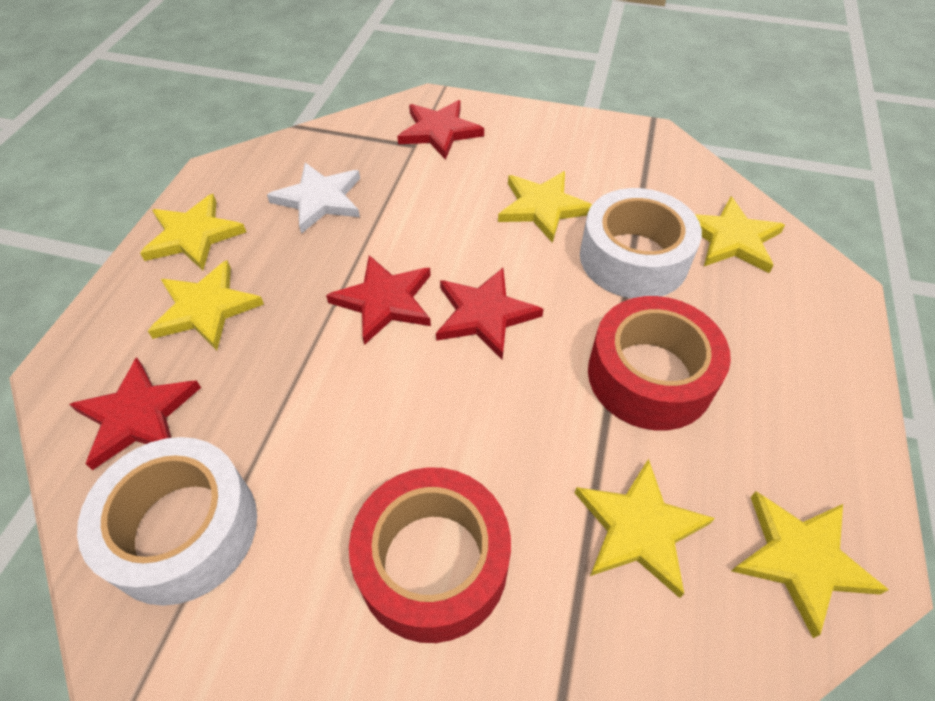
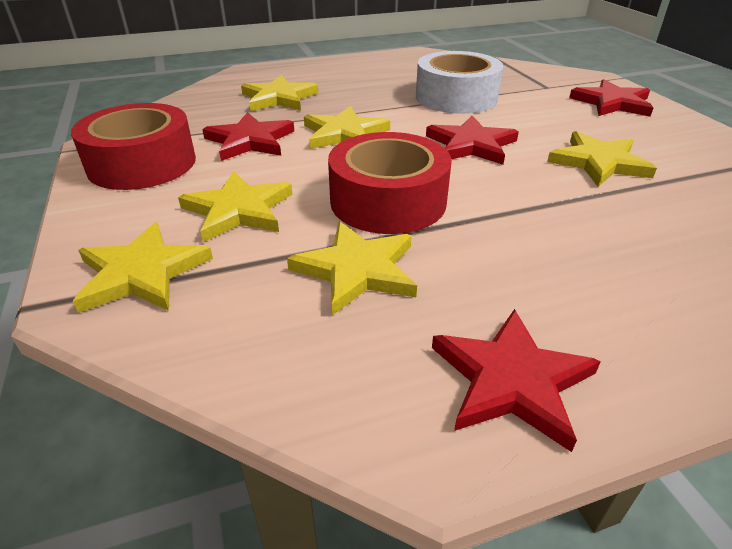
white star: [267,163,360,234] = 1 -> none = 0
white tape: [77,437,257,606] [580,188,702,298] = 2 -> [416,51,503,114] = 1

